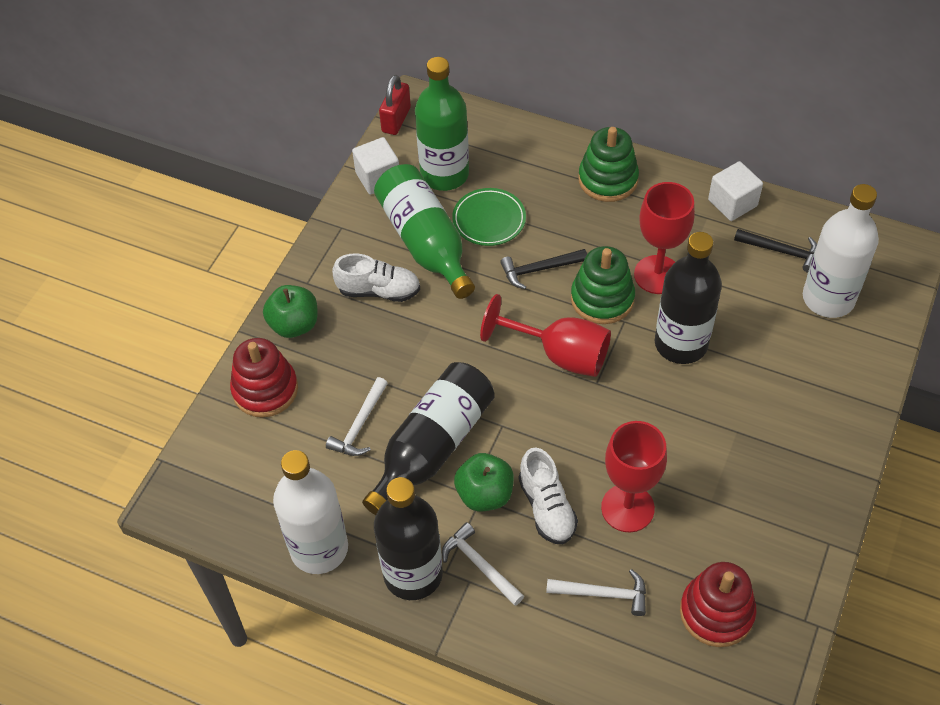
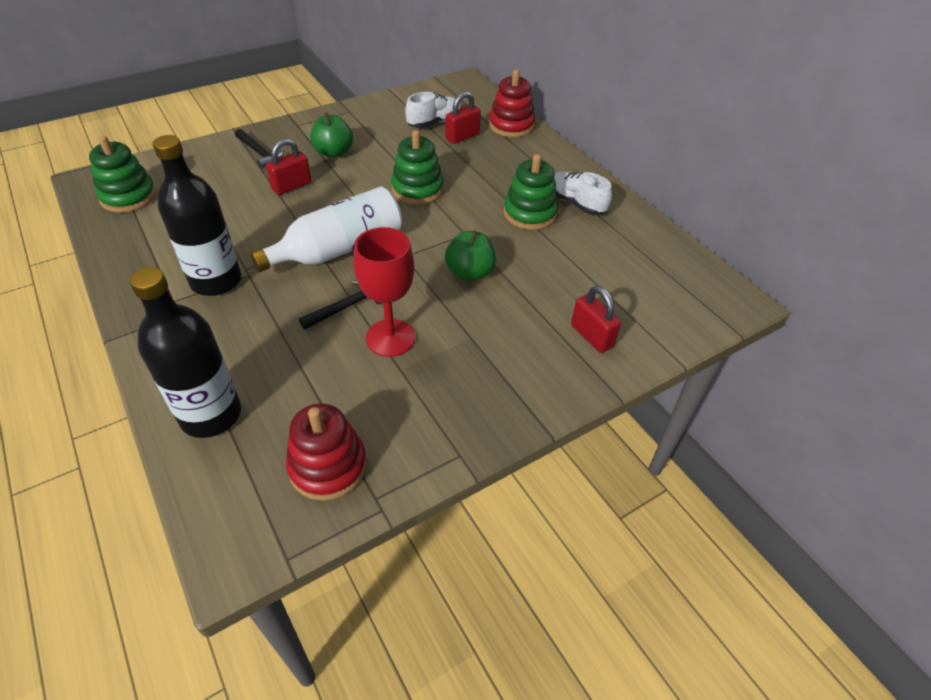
black bottle: [362,362,495,515] [374,477,443,600] [655,232,722,364] = 3 -> [130,267,241,438] [153,135,241,296] = 2
green bottle: [374,164,475,299] [415,57,469,191] = 2 -> none = 0
green plate: [452,188,526,246] = 1 -> none = 0
green stacking toy: [571,246,635,324] [578,127,639,202] = 2 -> [89,136,157,213] [391,130,444,205] [503,154,558,230] = 3
red goblet: [480,294,611,377] [601,421,667,532] [634,182,695,294] = 3 -> [354,227,415,357] = 1
red padlock: [379,75,411,135] = 1 -> [266,139,311,195] [446,92,481,144] [571,286,621,353] = 3
white bottle: [273,450,348,574] [803,184,879,318] = 2 -> [250,186,402,272] = 1
white cube: [352,137,399,195] [708,161,763,221] = 2 -> none = 0
white hammer: [326,377,388,456] [442,522,524,606] [546,569,646,616] = 3 -> none = 0

